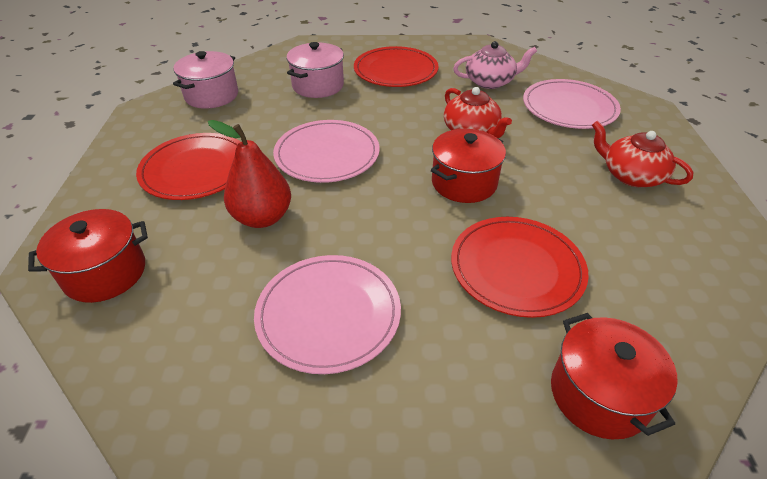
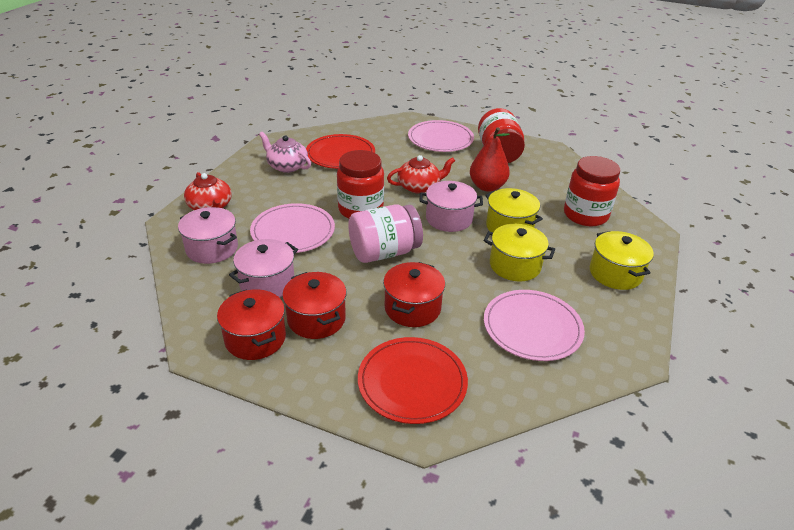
pink jar: none = 0 -> [348,204,423,263] = 1
pink pot: [173,51,238,109] [287,42,344,98] = 2 -> [178,207,238,264] [229,239,298,298] [420,181,483,232] = 3
red jar: none = 0 -> [337,150,384,219] [478,108,525,163] [564,156,620,226] = 3
red plate: [136,133,241,200] [354,46,438,87] [451,217,589,318] = 3 -> [306,134,375,169] [358,337,468,424] = 2
yellow pot: none = 0 -> [484,224,555,281] [485,188,543,232] [590,231,654,290] = 3

